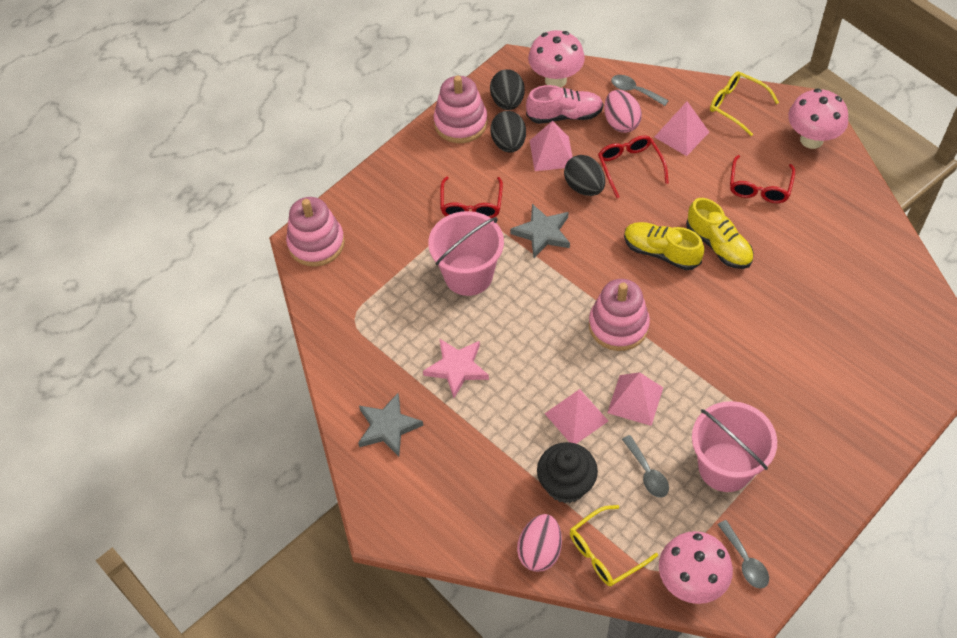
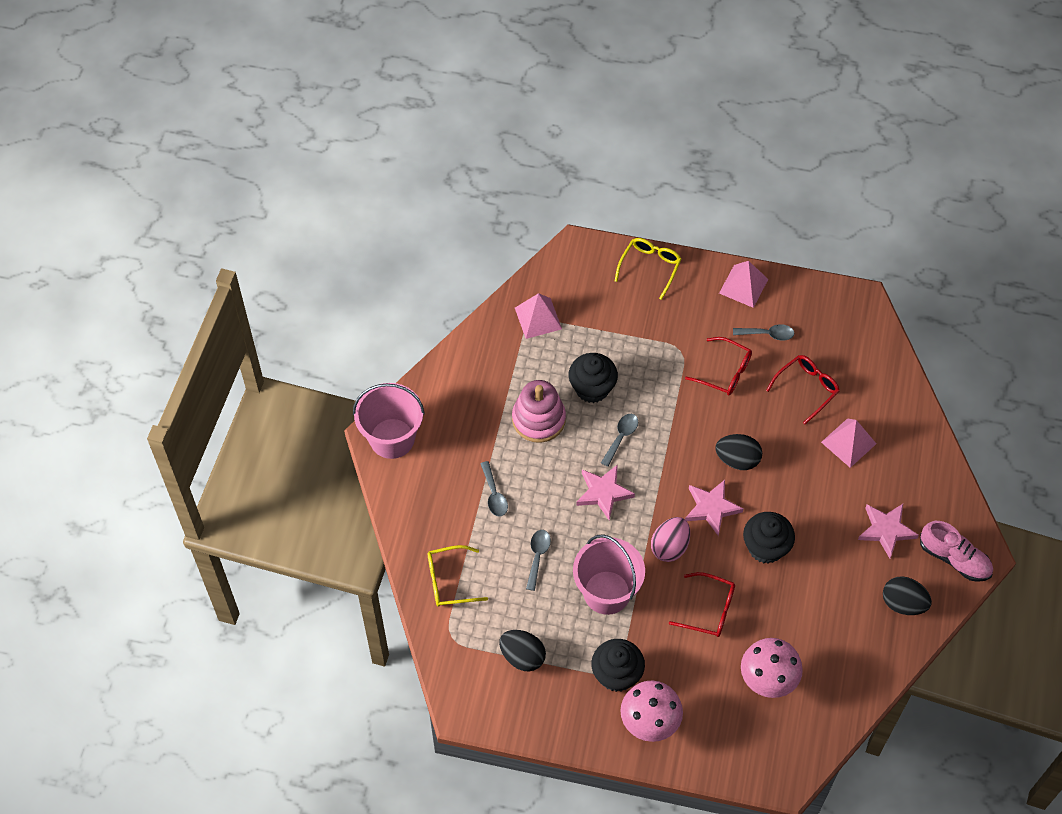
black cupcake: [537,442,598,503] = 1 -> [568,353,618,403] [591,639,645,692] [743,512,795,564] = 3
grey spoon: [611,75,669,106] [622,435,669,498] [717,520,769,588] = 3 -> [480,461,508,517] [526,530,551,591] [601,414,638,467] [733,324,794,341] = 4
grey star: [358,393,424,457] [511,204,570,258] = 2 -> none = 0
pink egg: [517,514,562,572] [604,90,642,133] = 2 -> [651,517,690,562] = 1
pink mushroom: [528,30,585,88] [659,531,733,604] [788,88,848,149] = 3 -> [620,680,683,742] [741,638,803,698] = 2
pink pyramid: [530,121,572,171] [544,389,608,444] [607,372,663,426] [655,101,709,156] = 4 -> [515,293,562,339] [719,261,768,308] [821,418,877,468] = 3
pink stacking toy: [286,197,345,267] [434,76,488,143] [589,279,650,351] = 3 -> [512,380,566,443] = 1
pink star: [423,338,489,398] = 1 -> [576,465,635,520] [685,480,744,536] [858,504,919,558] = 3
yellow shoe: [624,222,704,270] [686,198,754,269] = 2 -> none = 0

